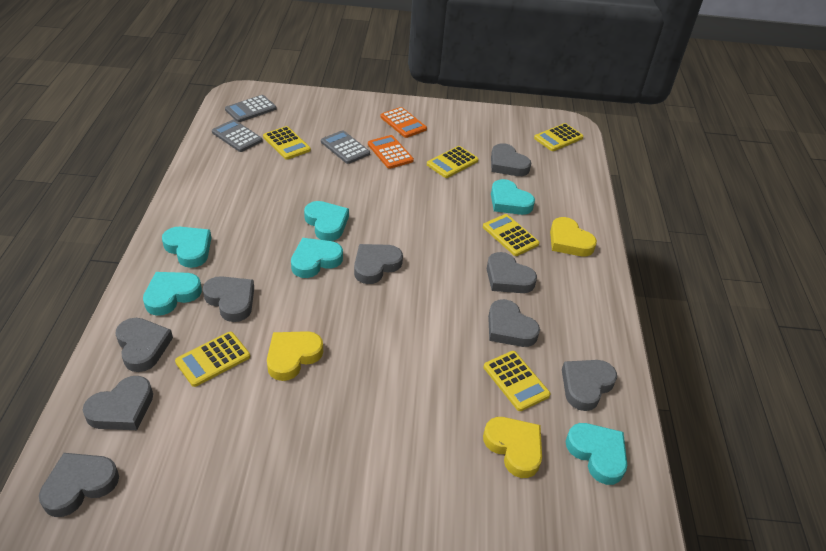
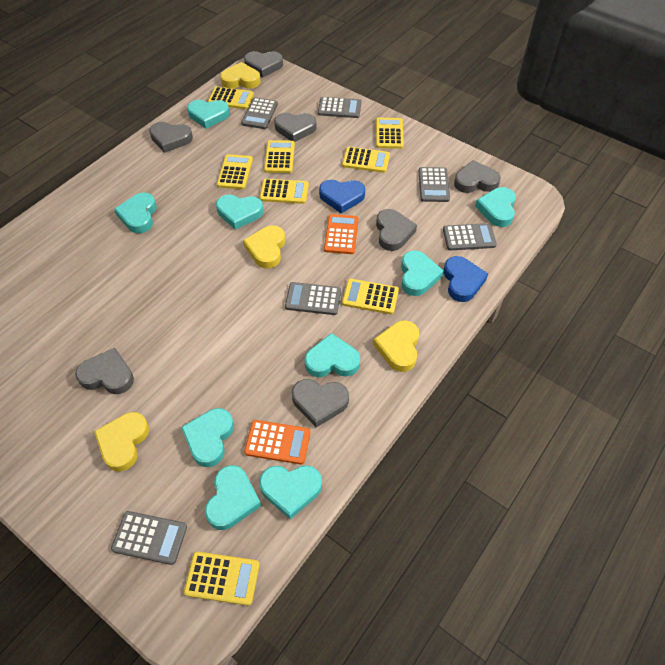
blue heart: none = 0 -> [319,180,365,213] [444,256,488,302] = 2
grey calculator: [212,120,263,152] [225,95,277,122] [321,130,370,164] = 3 -> [111,511,187,565] [241,97,278,129] [285,282,341,315] [318,97,361,118] [418,167,450,202] [443,223,497,251] = 6
grey heart: [39,453,119,517] [83,376,153,430] [116,318,173,372] [203,276,254,322] [354,244,403,284] [487,252,537,293] [488,299,540,347] [491,143,531,176] [562,360,617,411] = 9 -> [75,348,134,394] [149,122,193,153] [244,51,283,78] [274,113,316,142] [292,379,349,427] [376,209,417,251] [454,160,501,193] = 7
turquoise heart: [143,272,202,316] [162,227,211,268] [291,238,343,278] [304,201,349,241] [491,179,535,215] [566,423,627,485] = 6 -> [114,192,157,233] [181,408,234,467] [187,100,230,129] [205,465,261,530] [216,195,263,230] [259,465,322,519] [305,333,360,377] [401,250,444,296] [475,187,516,227] = 9
yellow calculator: [175,332,250,387] [263,126,311,160] [427,146,478,178] [483,214,539,256] [484,351,550,411] [534,123,583,151] = 6 -> [184,552,260,606] [208,87,254,109] [217,154,253,189] [260,179,309,204] [264,140,295,173] [342,147,390,173] [342,279,399,314] [376,118,404,149] = 8
yellow heart: [267,331,323,381] [483,417,542,478] [550,217,597,256] = 3 -> [94,412,149,471] [220,62,261,89] [243,225,285,269] [373,320,419,372] = 4

